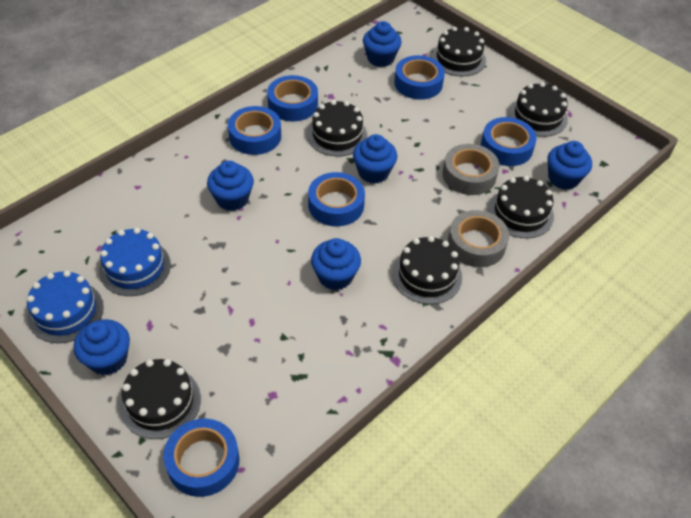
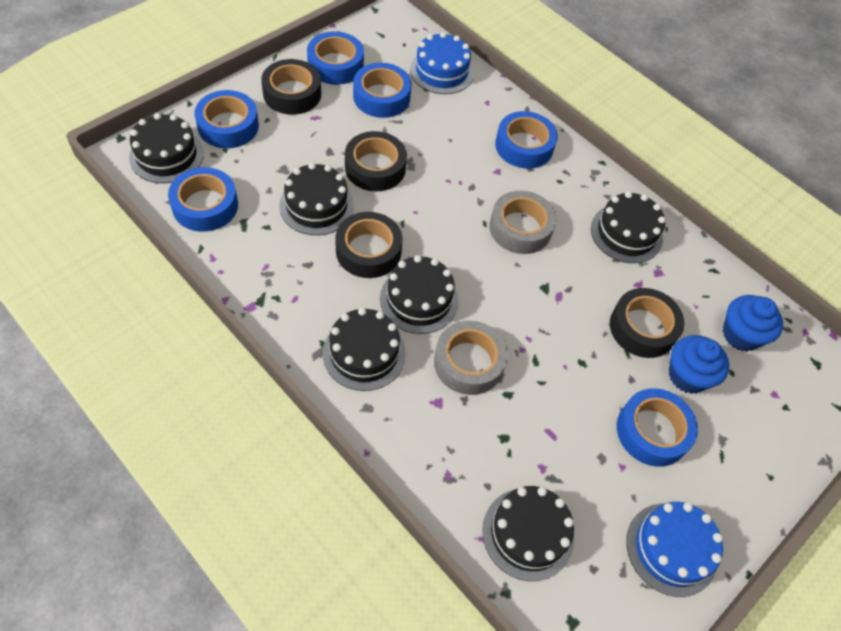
black tape: none = 0 -> [261,59,321,115] [335,212,403,278] [345,131,407,191] [610,288,684,358] = 4
blue cupcake: [74,319,130,375] [207,161,254,211] [311,238,361,290] [353,134,397,184] [363,21,402,67] [547,141,592,190] = 6 -> [669,335,729,394] [723,295,783,351] = 2

